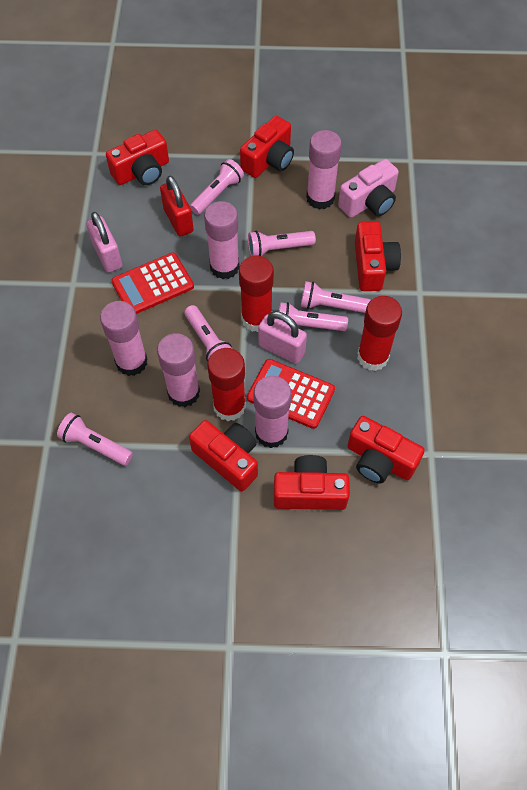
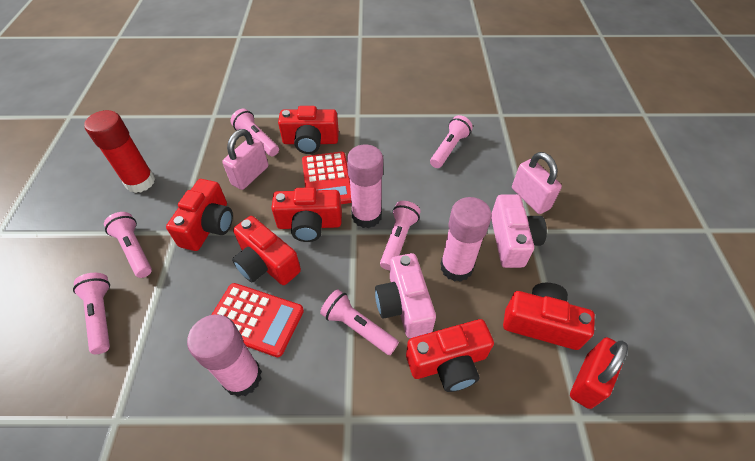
pink camera: [338,159,399,218] = 1 -> [375,253,436,338] [491,194,547,268] = 2
pink glue stick: [100,301,147,376] [157,333,200,407] [204,201,239,279] [254,376,291,448] [306,130,342,210] = 5 -> [187,315,262,397] [347,145,383,228] [440,197,492,282] = 3
red glue stick: [207,348,246,421] [239,255,274,332] [357,296,402,371] = 3 -> [84,110,155,193] = 1

